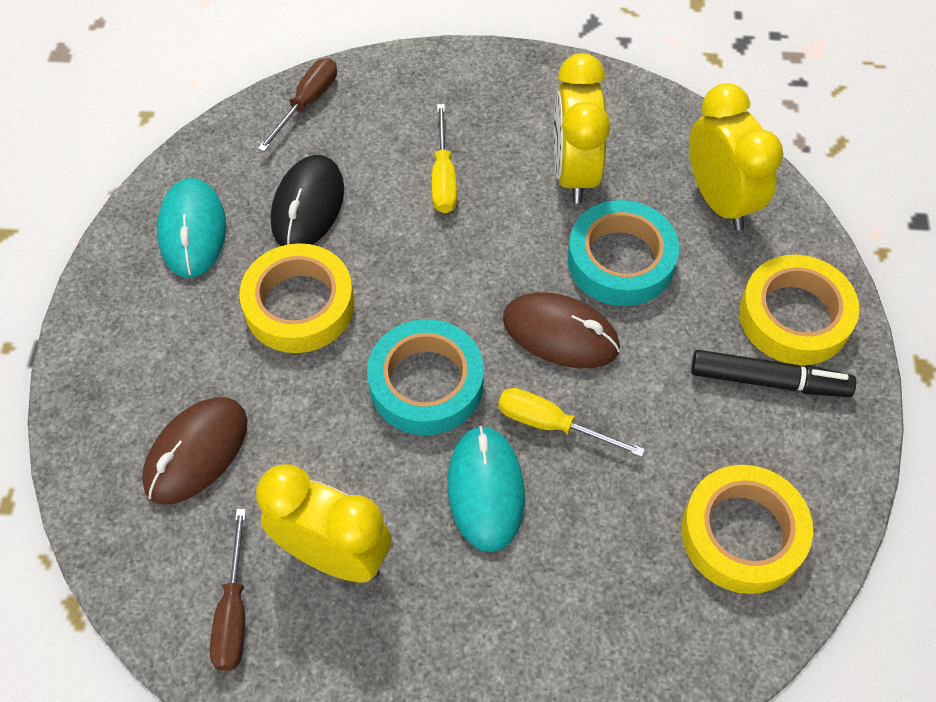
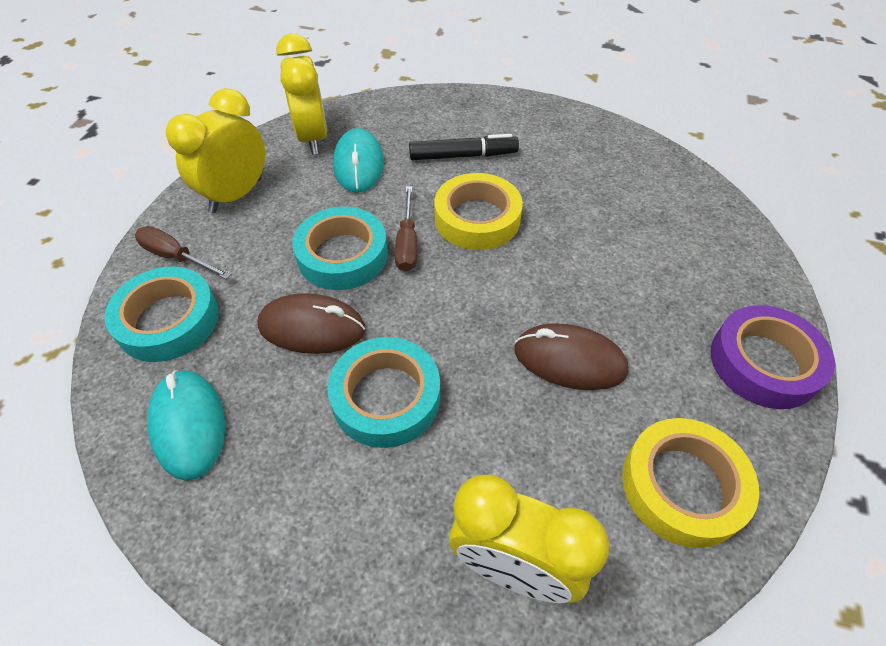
black mouse: [271,155,344,246] = 1 -> none = 0
purple tape: none = 0 -> [710,305,835,409] = 1
turquoise tape: [367,319,484,435] [567,200,679,306] = 2 -> [104,267,219,362] [292,207,388,290] [328,337,440,448] = 3
yellow screwdriver: [432,104,457,213] [498,388,645,457] = 2 -> none = 0
yellow tape: [240,243,354,353] [682,465,813,594] [739,255,859,365] = 3 -> [434,173,523,250] [622,418,759,548] = 2

